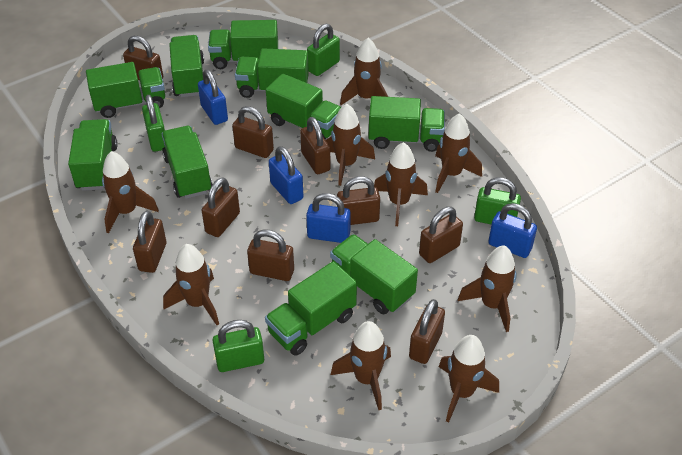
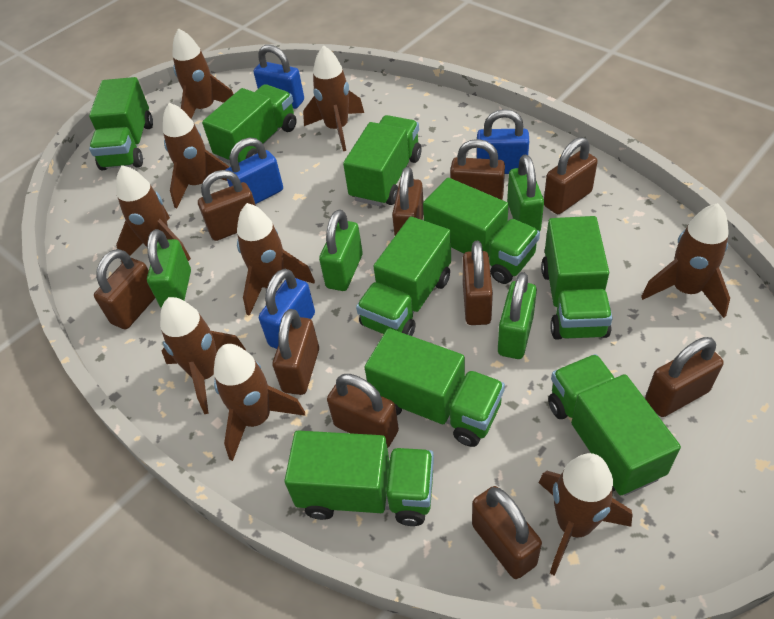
brown padlock: [123,36,163,80] [133,211,166,273] [202,177,240,237] [232,106,274,158] [247,229,294,281] [300,117,331,174] [337,176,380,225] [409,299,445,364] [419,207,463,263] = 9 -> [94,249,155,329] [198,170,256,241] [273,309,319,395] [327,374,399,448] [392,167,423,236] [450,139,505,200] [463,241,493,325] [472,486,542,579] [544,137,598,214] [645,337,724,417] = 10
green truck: [68,119,118,191] [86,62,165,118] [162,126,213,199] [169,35,204,97] [208,20,278,69] [235,48,309,98] [265,261,357,356] [266,73,341,140] [330,234,418,314] [368,96,445,152] = 10 -> [89,77,153,170] [202,84,297,164] [284,431,434,526] [343,115,421,206] [356,217,451,336] [364,328,505,447] [423,178,540,284] [541,216,613,340] [548,354,681,496] = 9

